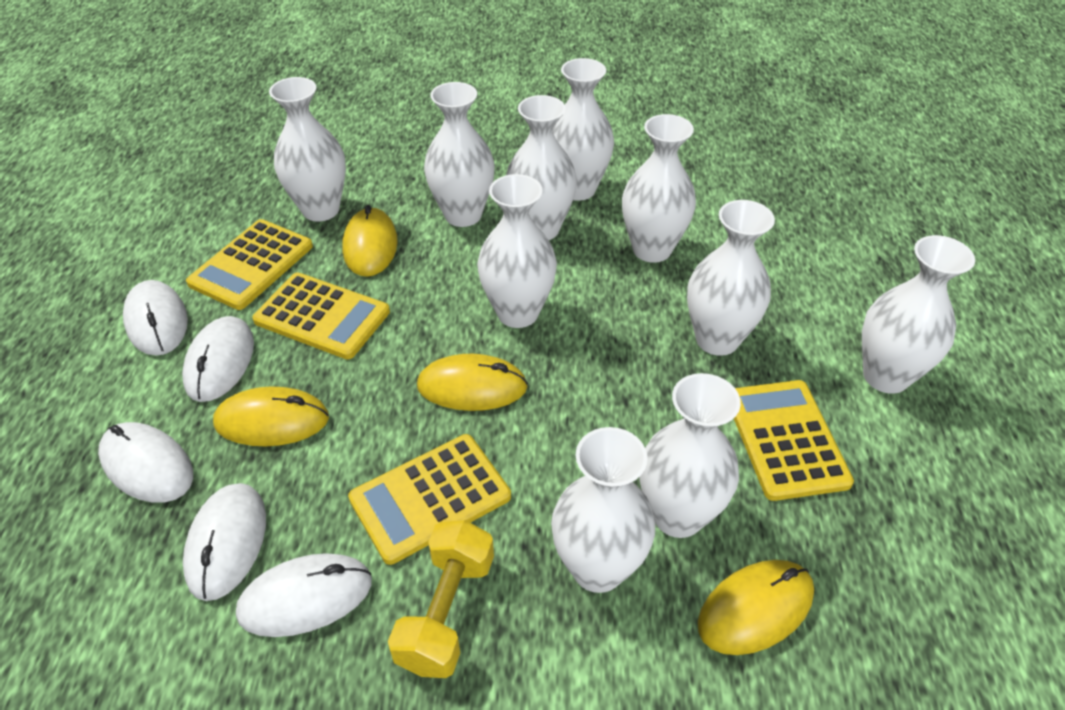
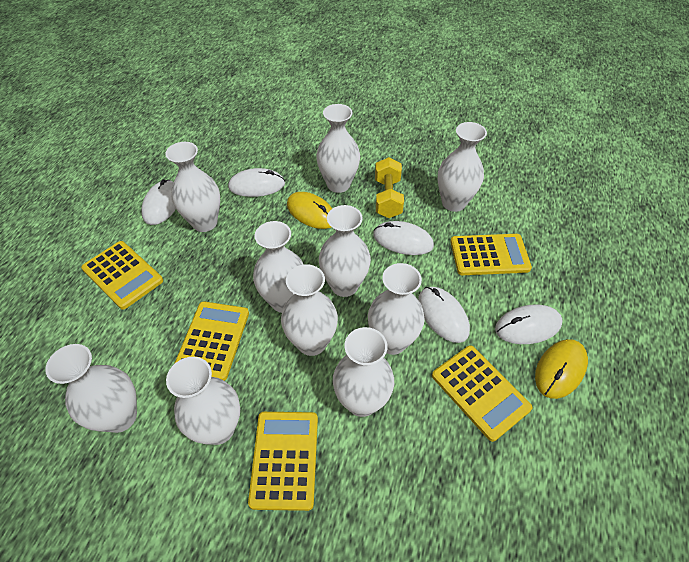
yellow calculator: [186,219,313,310] [252,272,390,359] [348,434,511,565] [734,380,854,501] = 4 -> [81,241,163,310] [174,301,249,381] [248,412,318,511] [432,345,532,442] [450,234,532,275] = 5
yellow mouse: [213,386,329,446] [342,205,398,277] [417,354,528,411] [698,560,814,655] = 4 -> [287,192,332,229] [535,339,588,399] = 2

